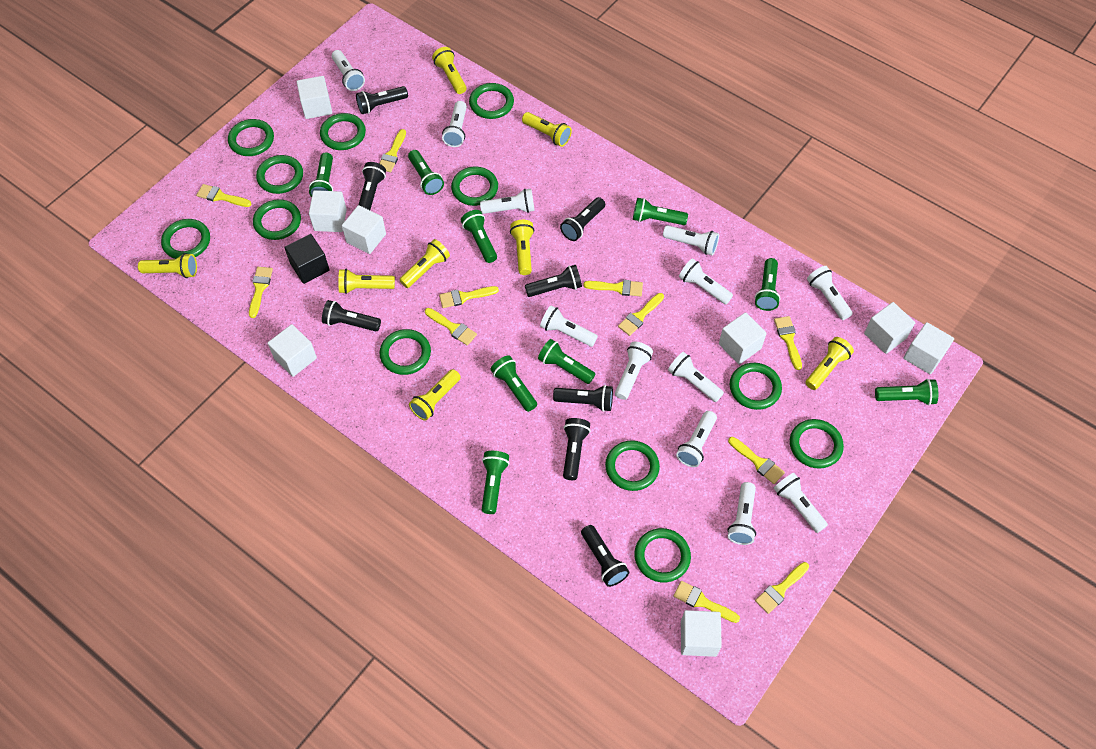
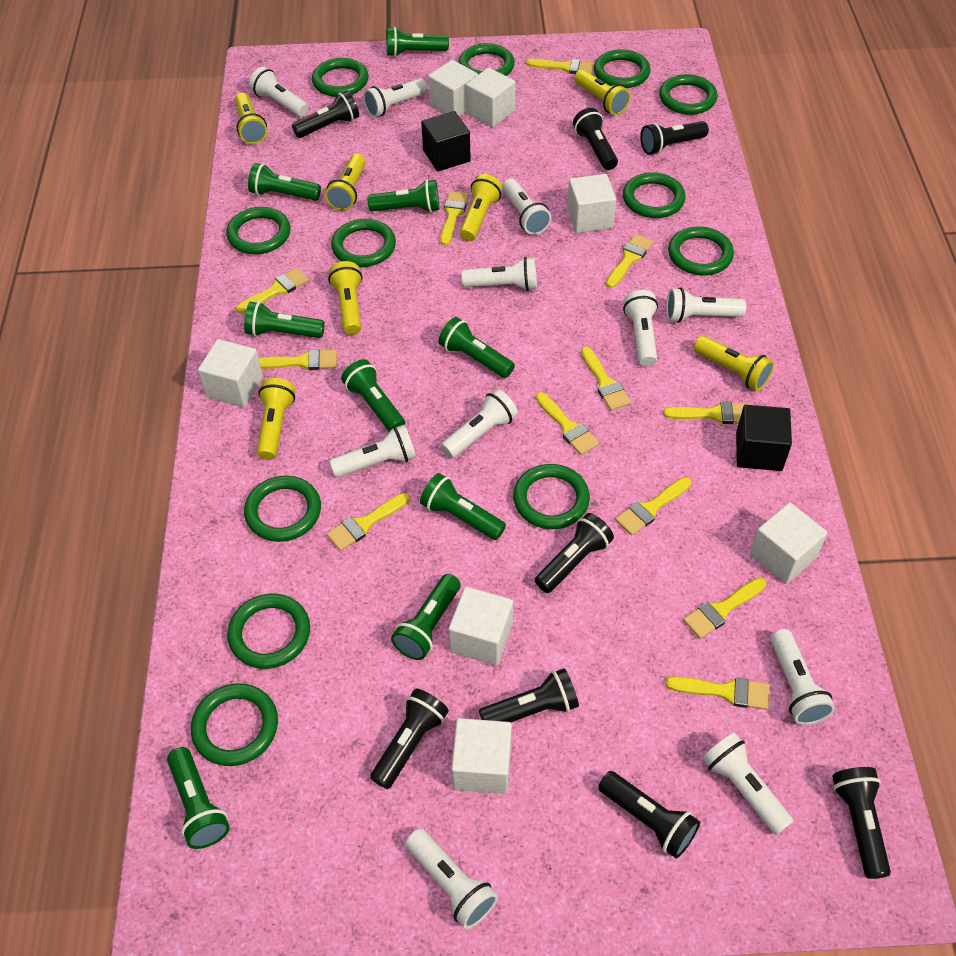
black cube: [284,234,330,284] = 1 -> [421,111,471,171] [736,405,792,471] = 2
white cube: [267,324,317,377] [297,76,332,119] [309,190,347,232] [342,205,386,254] [681,610,722,657] [719,312,767,364] [864,302,915,354] [903,322,954,375] = 8 -> [198,339,263,408] [428,60,478,116] [449,587,513,666] [451,718,512,794] [466,68,516,127] [567,174,616,233] [750,502,827,584] = 7
white flashlight: [332,50,365,91] [442,101,467,147] [480,188,534,214] [540,306,598,347] [615,341,653,400] [663,225,719,256] [668,352,724,402] [676,411,717,467] [679,258,733,304] [728,482,756,545] [774,473,828,533] [807,266,853,320] = 12 -> [249,67,309,117] [329,425,416,478] [363,78,428,117] [405,828,498,929] [441,389,518,458] [462,257,537,291] [502,179,552,235] [623,290,658,366] [666,288,746,323] [702,733,793,835] [770,629,835,725] = 11
yellow brush: [196,184,251,207] [249,267,273,318] [379,129,406,172] [425,308,477,346] [439,286,499,308] [583,280,643,296] [618,293,664,336] [673,581,740,623] [728,437,785,484] [755,562,809,614] [774,316,802,370] = 11 -> [236,268,309,314] [259,349,337,370] [326,493,410,551] [440,191,469,245] [526,59,594,74] [536,392,599,455] [581,346,631,410] [606,234,653,288] [615,477,691,535] [663,402,749,424] [666,676,769,710] [683,578,766,639] = 12
yellow flashlight: [138,253,197,278] [338,269,395,294] [399,239,450,288] [409,369,461,421] [432,47,467,94] [510,220,534,275] [522,112,572,147] [806,337,854,390] = 8 -> [235,93,267,144] [257,378,295,460] [325,154,366,211] [328,261,362,335] [460,174,502,241] [574,70,631,115] [694,336,774,391] = 7

